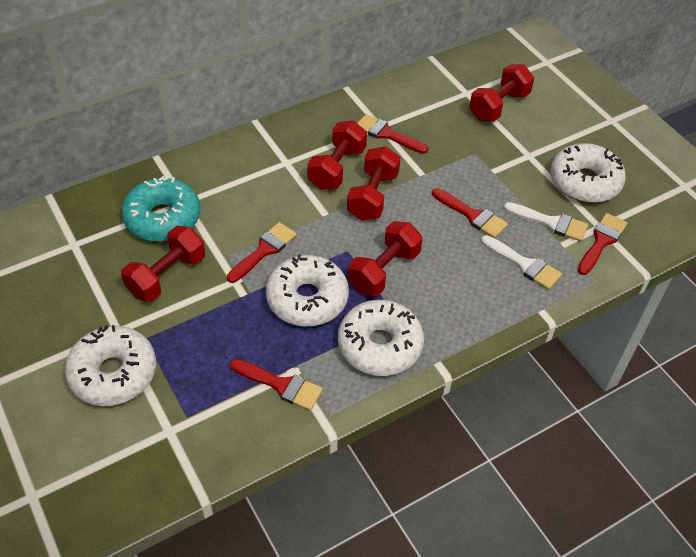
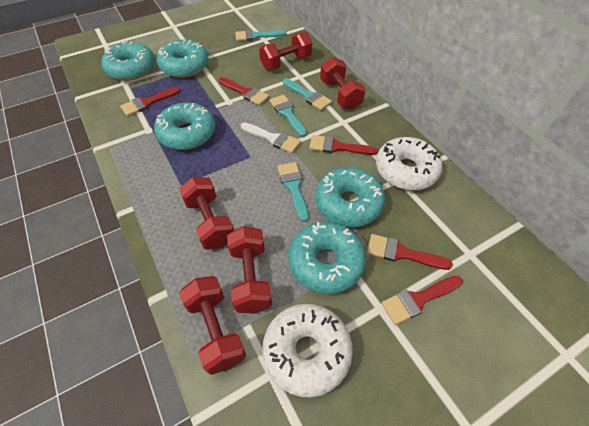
turquoise brush: none = 0 -> [235,30,286,41] [269,95,307,137] [277,162,309,222] [283,78,332,110] = 4
turquoise donut: [121,176,201,242] = 1 -> [101,41,155,81] [154,102,215,150] [157,40,209,78] [288,222,366,294] [315,168,385,227] = 5
white brush: [481,235,562,290] [504,202,588,242] = 2 -> [241,122,301,153] = 1
white donut: [65,325,156,406] [266,254,349,326] [338,300,424,376] [550,143,626,203] = 4 -> [262,304,353,398] [376,137,443,190] = 2

